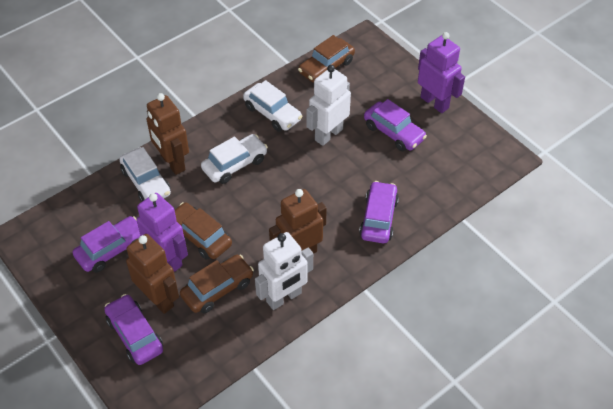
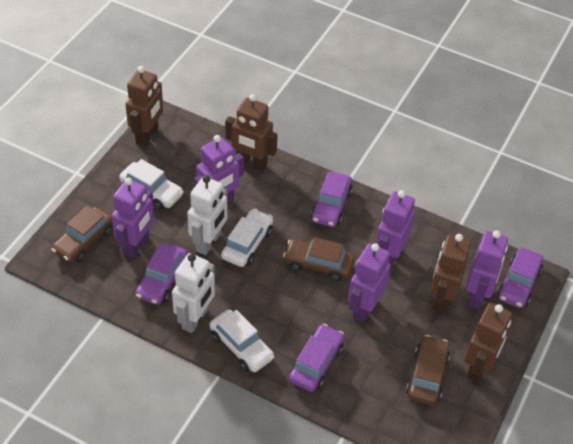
brown robot: [126,234,179,314] [146,93,189,175] [269,189,327,254] = 3 -> [125,66,163,146] [225,94,278,171] [430,234,471,313] [464,303,512,382] = 4
purple robot: [137,193,188,272] [418,32,465,113] = 2 -> [111,178,154,258] [194,135,244,203] [348,243,391,323] [376,190,415,268] [466,230,508,310] = 5

